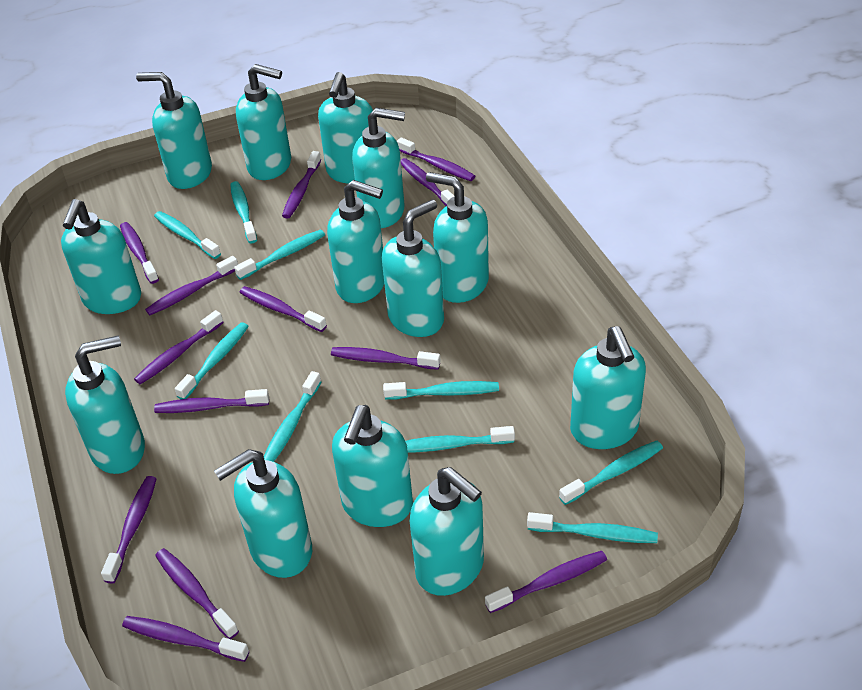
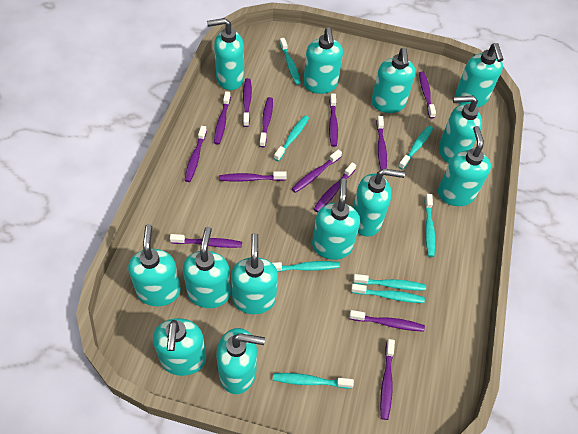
turquoise toothbrush: [154,211,221,259] [175,322,249,399] [230,181,257,243] [234,230,325,280] [264,371,322,462] [383,381,499,400] [405,426,515,453] [527,512,658,543] [559,441,663,505] = 9 -> [272,261,340,272] [273,373,354,389] [274,115,309,161] [280,38,301,85] [351,284,425,303] [353,274,426,290] [398,126,433,170] [424,194,435,257] = 8

